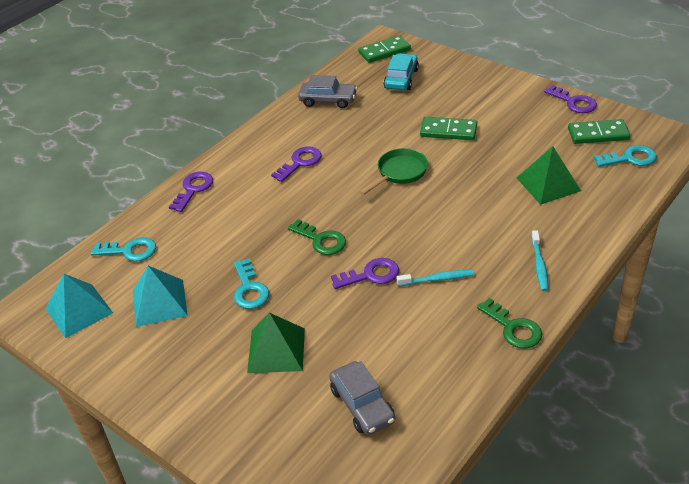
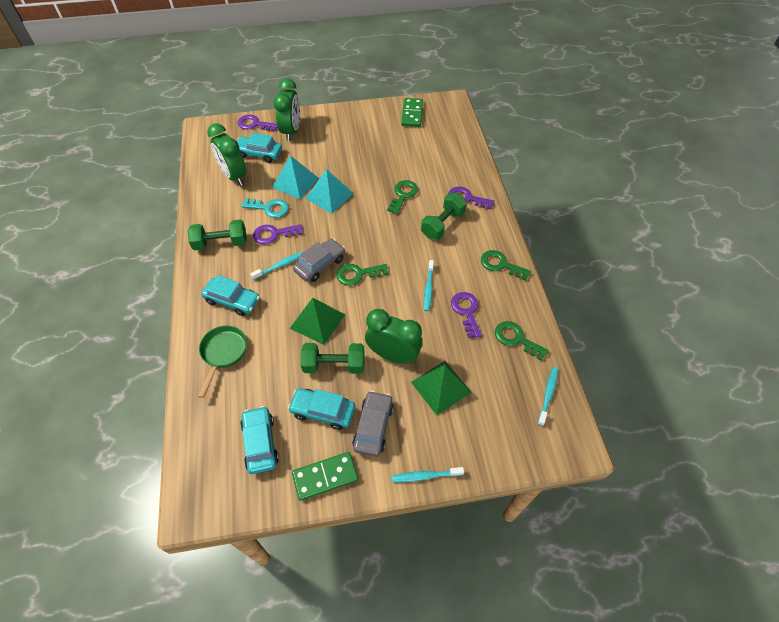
green clock: none = 0 -> [207,123,246,185] [273,78,300,141] [365,309,423,364] = 3
green domino: [358,35,411,63] [420,117,477,140] [568,119,630,144] = 3 -> [292,452,358,501] [401,98,423,127] = 2
green dumbbell: none = 0 -> [187,219,247,250] [301,343,365,374] [421,193,467,239] = 3
green key: [288,219,346,255] [477,298,542,349] = 2 -> [336,264,388,286] [387,180,418,214] [481,250,531,281] [495,321,549,361] = 4
turquoise car: [384,53,419,90] = 1 -> [201,275,260,316] [237,133,282,163] [240,406,279,474] [288,388,355,430] = 4
turquoise key: [91,237,156,262] [234,259,269,309] [594,145,657,167] = 3 -> [241,198,289,218] = 1
turquoise toothbrush: [397,270,474,286] [531,230,548,291] = 2 -> [250,252,303,280] [391,467,464,482] [424,260,434,311] [538,367,558,426] = 4

